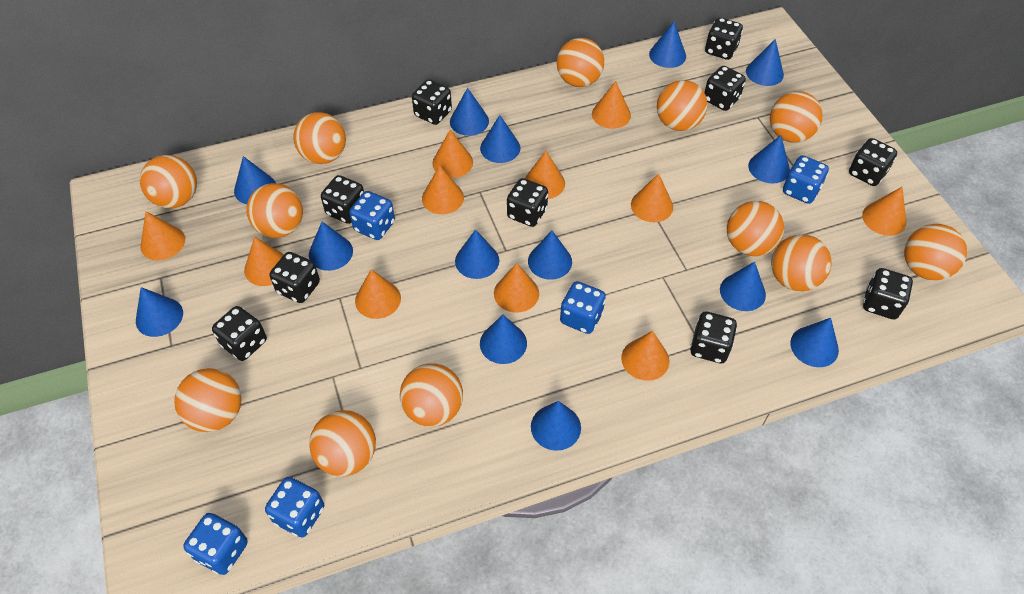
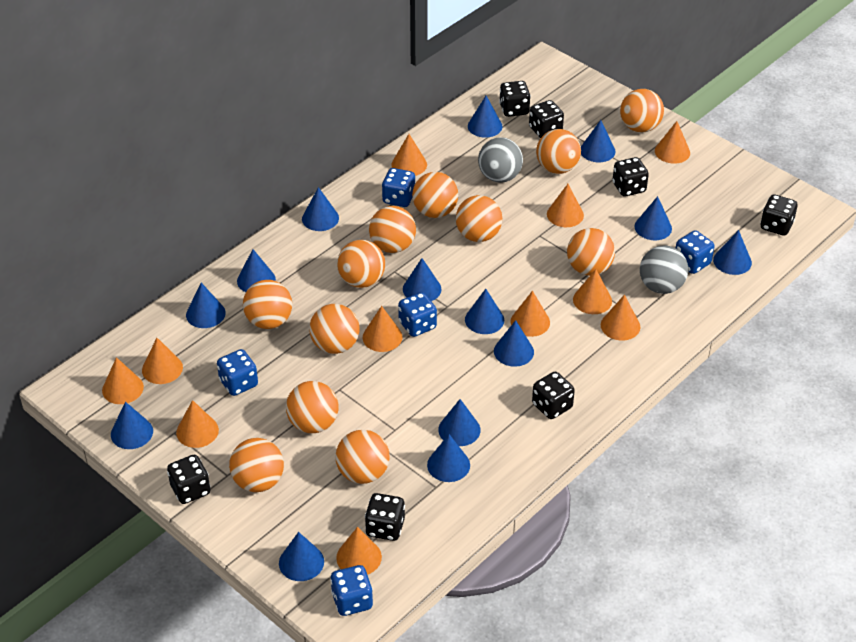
black dice: [212,306,267,361] [270,252,320,303] [321,175,364,224] [412,79,452,125] [507,178,548,227] [690,312,737,363] [704,66,746,111] [705,18,743,60] [849,138,897,186] [863,268,913,319] = 10 -> [167,455,210,504] [365,493,405,541] [499,81,531,117] [529,100,564,138] [532,372,575,419] [613,157,649,196] [760,194,797,236] = 7
grey ball: none = 0 -> [478,137,523,183] [640,245,689,294] = 2

